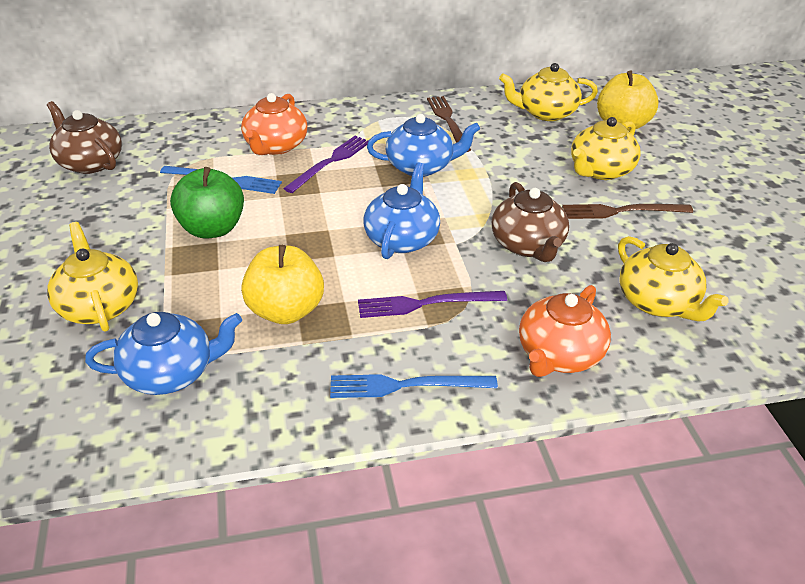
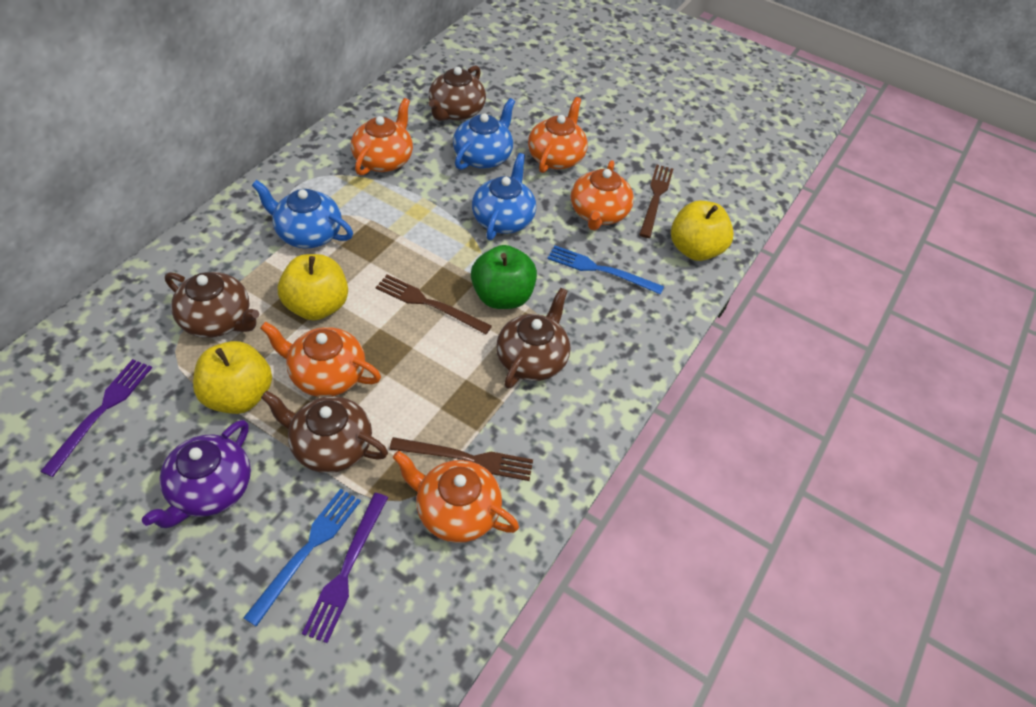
brown fork: [427,96,471,152] [562,204,693,219] = 2 -> [376,275,492,334] [389,437,533,481] [639,165,673,238] = 3
brown teapot: [47,101,122,174] [491,182,569,262] = 2 -> [165,272,259,338] [261,391,388,473] [429,65,486,121] [496,288,570,389] = 4
orange teapot: [241,93,307,155] [519,285,611,377] = 2 -> [260,322,381,397] [351,98,413,176] [392,451,519,543] [528,97,588,173] [571,160,634,230] = 5
purple teapot: none = 0 -> [142,420,251,528] = 1
yellow apple: [241,245,324,324] [597,71,659,131] = 2 -> [193,341,272,414] [278,254,348,320] [671,201,734,261] = 3
yellow teapot: [47,222,138,332] [499,63,598,121] [571,117,641,180] [618,236,729,321] = 4 -> none = 0

